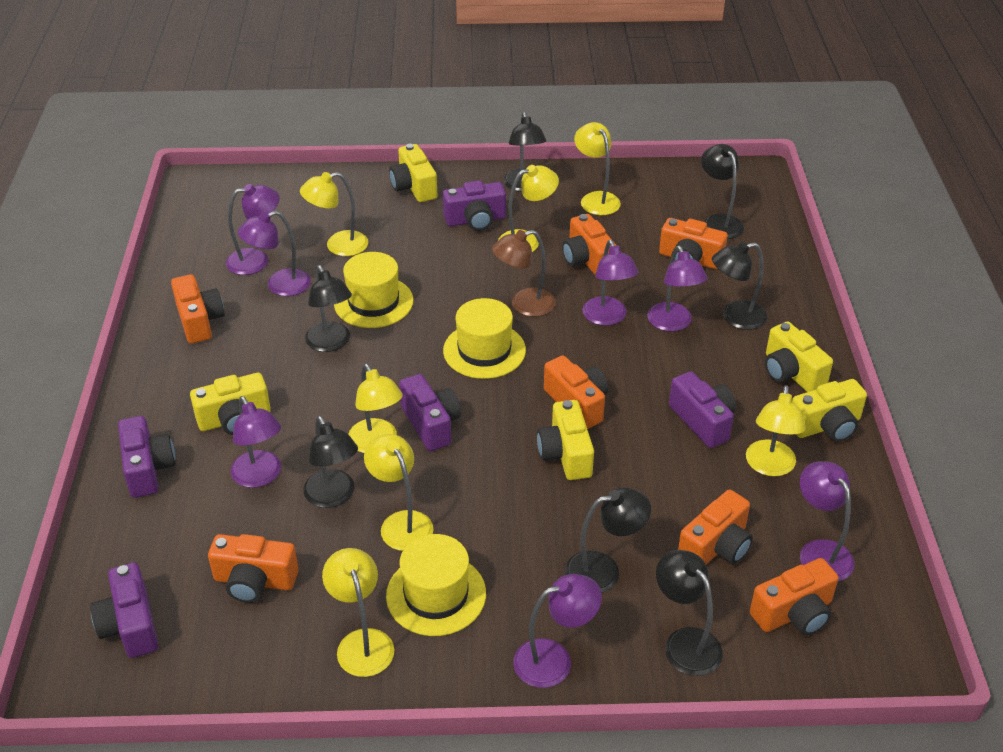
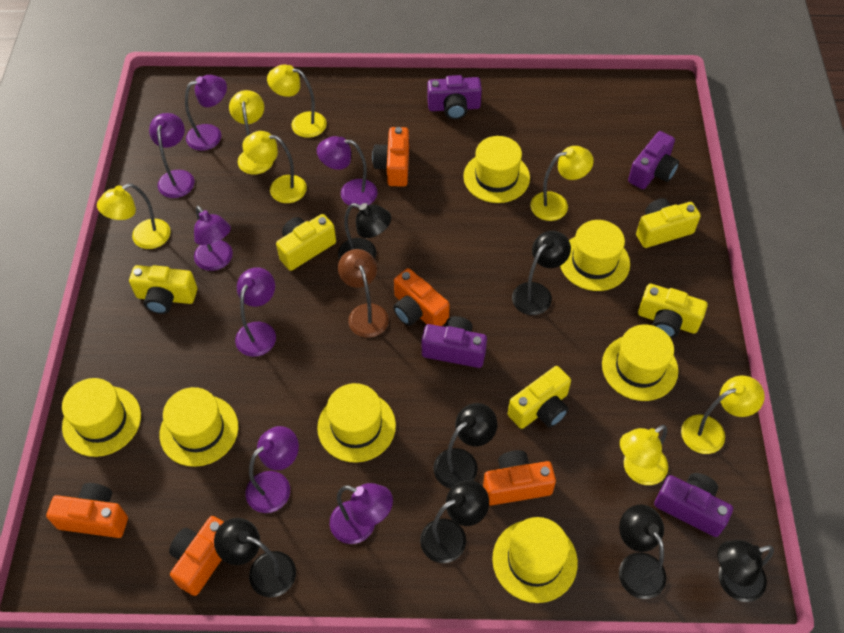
orange camera: [171,274,224,344] [208,534,299,603] [544,355,608,429] [562,214,616,275] [659,218,728,269] [678,489,753,564] [750,558,839,635] = 7 -> [46,483,128,538] [169,516,224,596] [372,127,409,186] [393,268,450,326] [483,450,556,506] = 5
purple camera: [90,562,158,658] [118,416,176,498] [399,374,461,451] [443,180,506,231] [669,371,736,448] = 5 -> [422,316,487,368] [427,75,482,120] [628,131,679,189] [654,473,733,537] = 4
yellow hat: [334,252,413,328] [386,534,486,636] [443,298,526,379] = 3 -> [62,378,141,457] [160,387,238,467] [317,383,396,463] [463,136,530,203] [492,517,578,603] [560,220,630,291] [602,324,678,401] = 7

